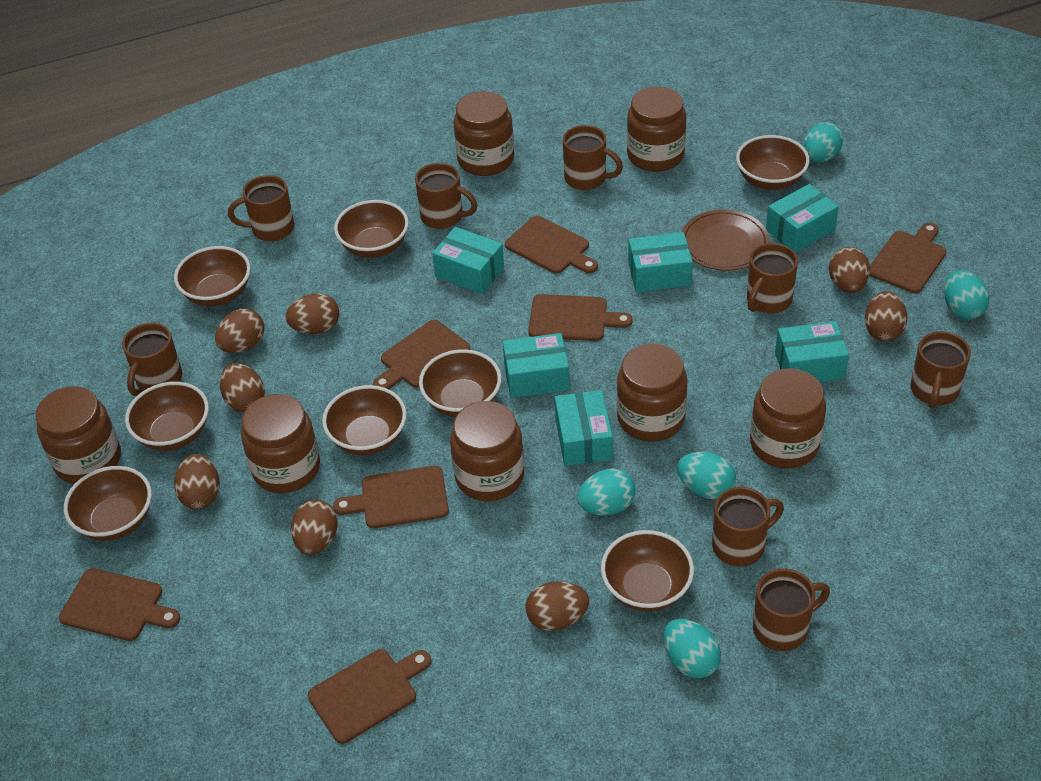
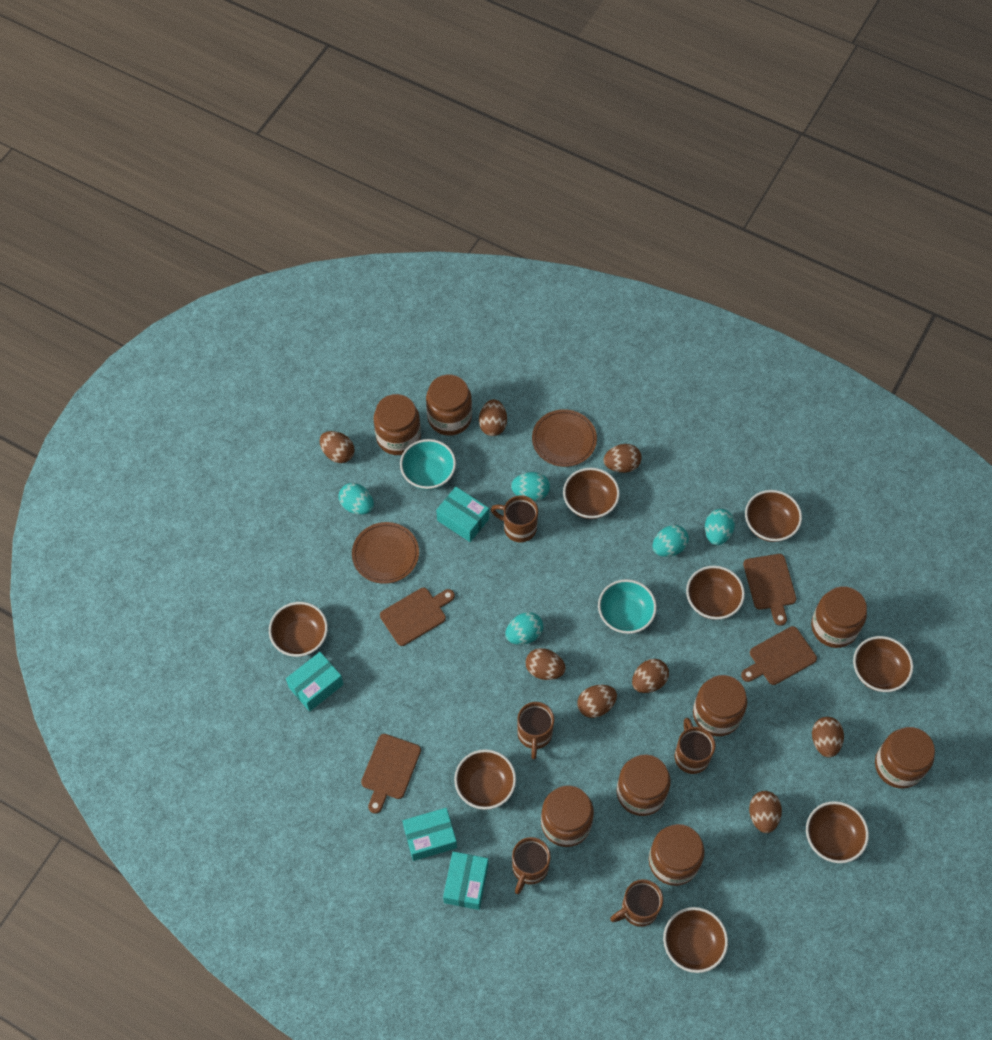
brown cutting board: [59,568,180,641] [308,649,431,744] [333,466,449,528] [373,320,470,389] [505,216,598,274] [528,294,633,341] [870,223,947,293] = 7 -> [361,734,421,814] [380,588,455,646] [741,626,817,685] [743,554,796,626] = 4
brown jar: [36,386,121,484] [241,394,320,493] [450,401,524,501] [454,91,514,176] [617,343,688,442] [627,86,687,172] [750,369,826,468] = 7 -> [373,394,421,455] [426,374,472,436] [541,786,594,847] [617,754,671,816] [649,824,705,886] [693,675,747,737] [811,586,867,648] [875,727,935,788] = 8
brown mug: [122,323,182,396] [228,175,294,241] [415,163,477,229] [563,125,623,190] [712,487,784,566] [747,243,798,313] [753,568,830,651] [911,331,971,409] = 8 -> [491,495,538,542] [512,837,551,894] [517,702,554,759] [610,879,663,927] [674,718,715,774] = 5
brown plate: [682,209,770,271] = 1 -> [352,522,419,584] [532,409,597,467] = 2
turquoise bowl: none = 0 -> [400,439,456,490] [598,579,657,634] = 2
turquoise box: [432,227,504,294] [503,333,570,398] [555,390,613,466] [628,232,693,292] [766,184,839,252] [775,321,849,382] = 6 -> [286,652,344,712] [403,808,457,861] [436,487,489,542] [443,851,488,910] = 4

